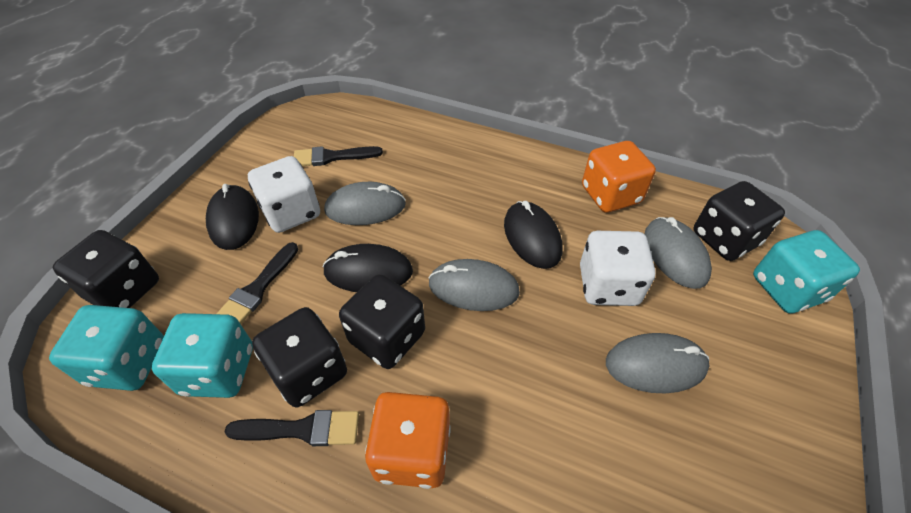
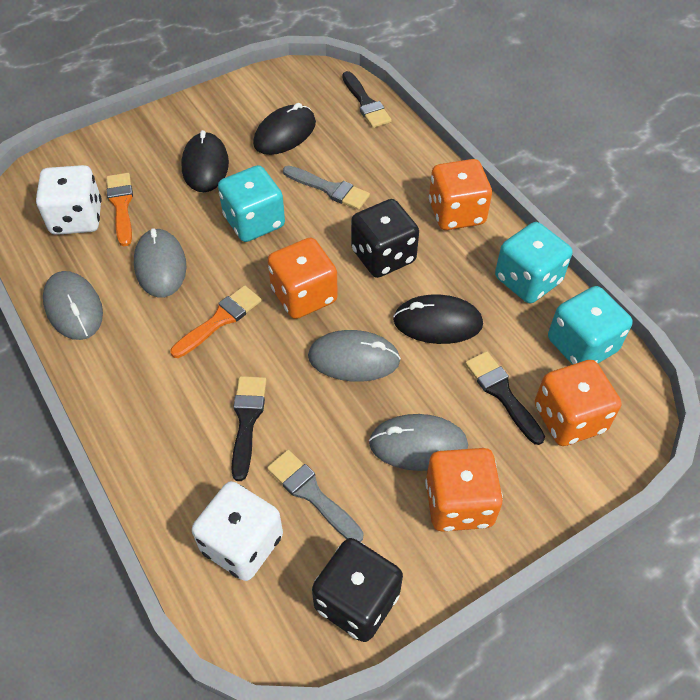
black dice: [53,230,159,308] [252,307,347,407] [339,274,425,369] [693,181,785,261] = 4 -> [312,538,403,642] [351,199,419,278] = 2
grey brush: none = 0 -> [267,450,363,542] [283,166,370,210] = 2
orange brush: none = 0 -> [106,173,133,246] [171,285,261,358] = 2
orange dice: [365,392,451,489] [582,141,656,213] = 2 -> [267,237,338,319] [425,448,503,532] [429,159,492,230] [535,360,621,446] = 4

